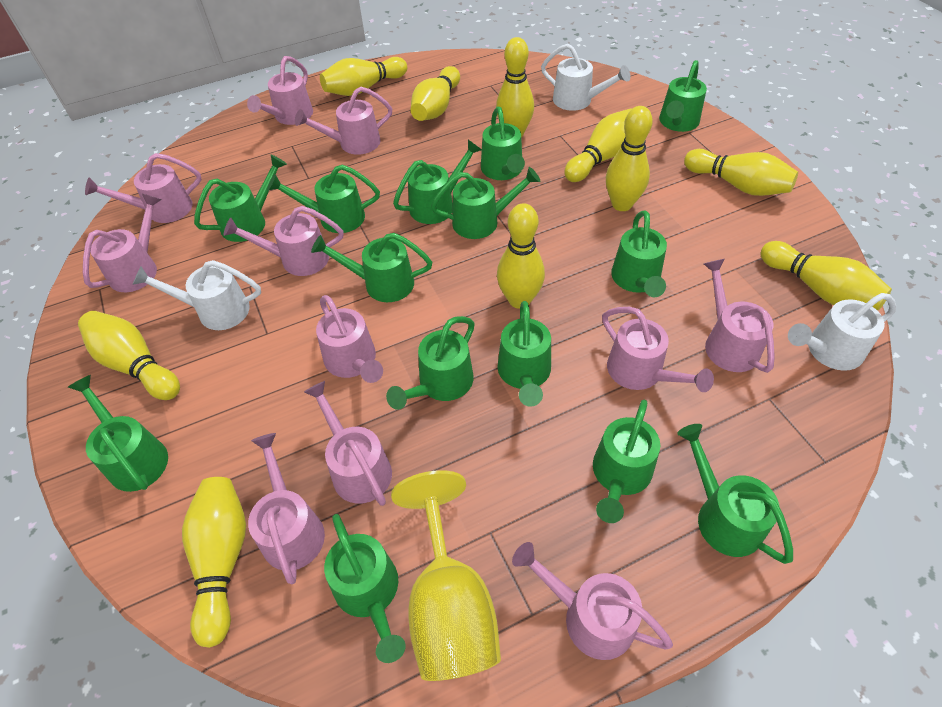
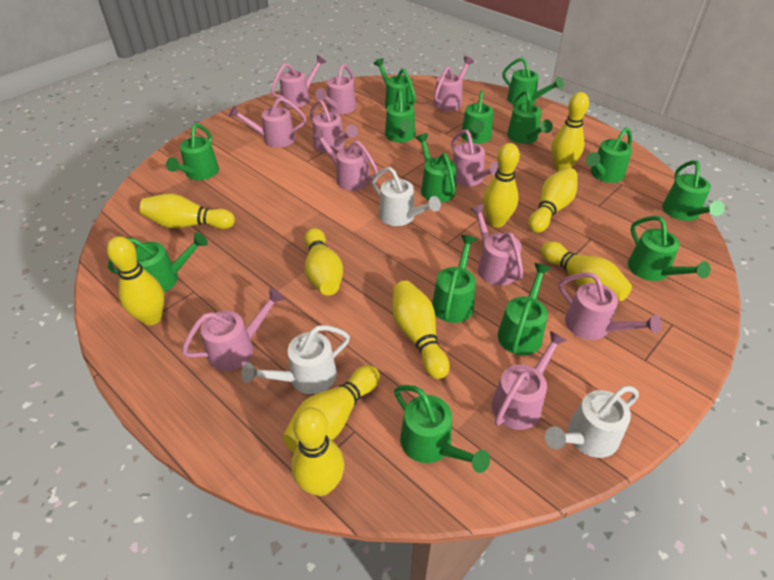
yellow goblet: [391,470,501,681] = 1 -> none = 0

